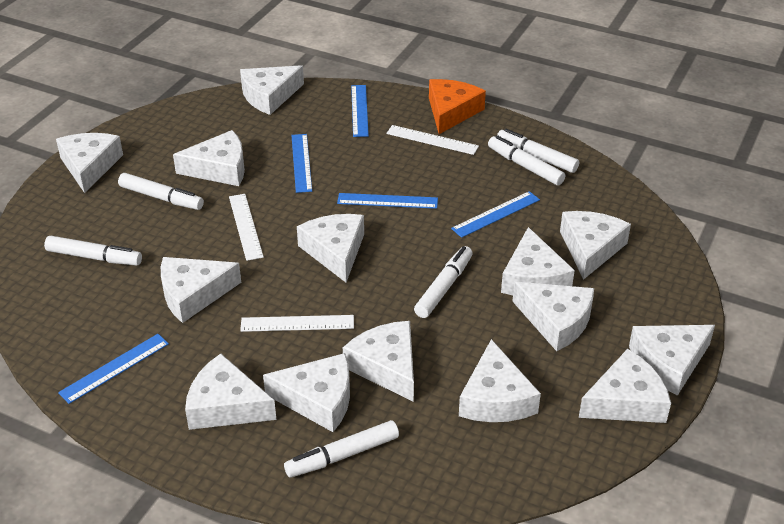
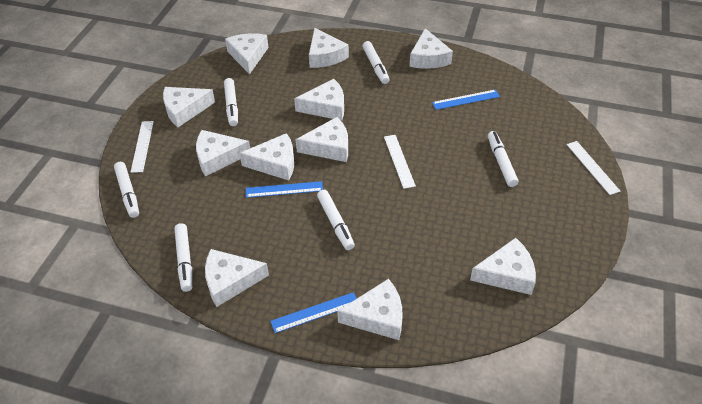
blue ruler: [58,334,169,404] [291,134,312,193] [337,193,438,209] [351,85,369,137] [451,191,540,238] = 5 -> [246,181,323,198] [270,292,357,333] [432,90,500,110] = 3
orange cheese: [429,79,486,134] = 1 -> none = 0
white cheese: [56,133,123,193] [161,257,241,323] [173,130,245,186] [185,354,276,430] [240,65,304,115] [263,353,350,432] [297,214,364,282] [343,321,414,402] [459,339,541,422] [501,227,575,295] [512,282,594,351] [560,211,631,280] [579,349,671,423] [629,325,715,396] = 14 -> [163,87,215,127] [196,130,250,177] [205,249,269,307] [225,33,268,74] [239,133,294,181] [294,79,344,121] [296,117,348,162] [309,27,349,68] [337,279,402,340] [409,28,453,69] [470,238,536,295] = 11

